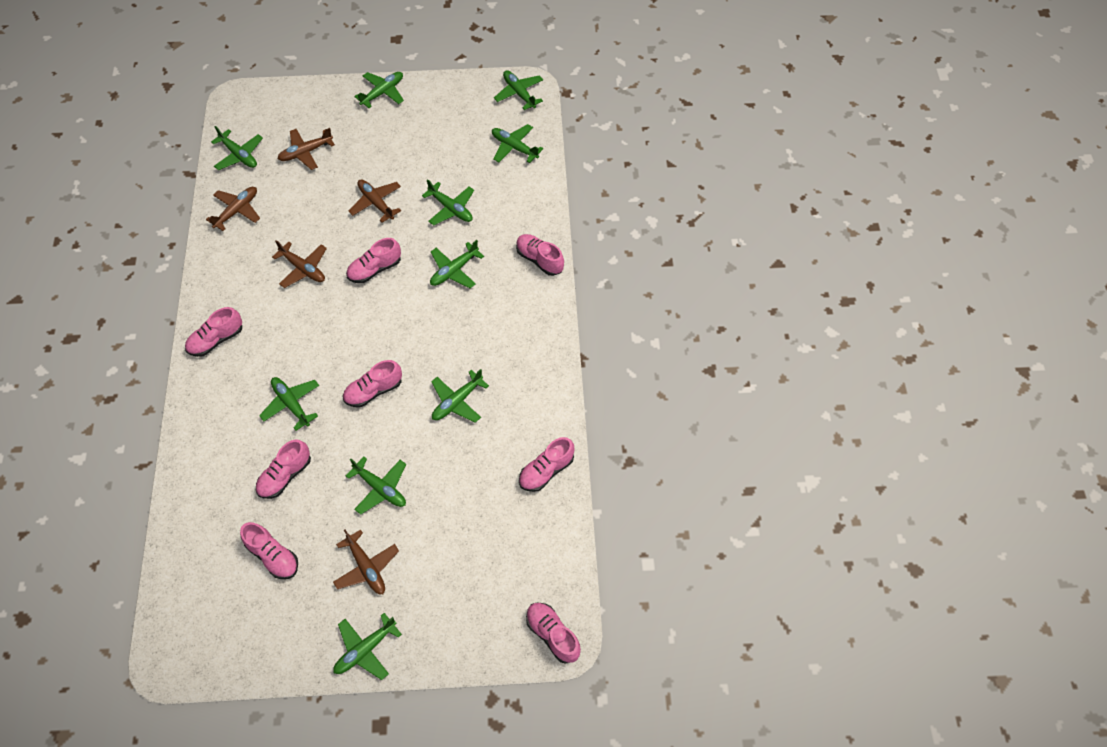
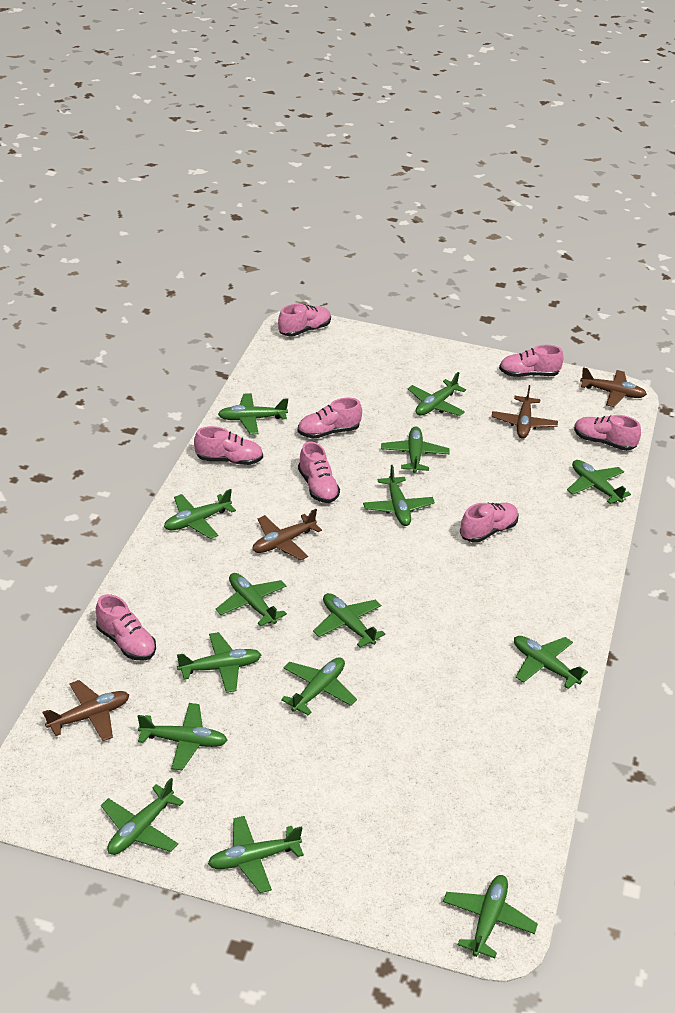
brown plane: [206,187,260,231] [272,240,327,288] [278,128,335,170] [333,529,399,594] [349,179,401,223] = 5 -> [43,680,129,741] [252,509,322,560] [491,385,558,439] [580,367,647,407] = 4
green plane: [211,126,263,170] [259,377,319,431] [333,613,402,680] [346,457,406,515] [354,72,404,108] [422,179,474,226] [430,240,484,288] [431,369,489,423] [492,124,543,163] [494,70,543,110] = 10 -> [101,778,184,855] [138,703,228,770] [164,489,236,539] [177,632,262,693] [208,816,304,893] [216,573,287,626] [218,393,288,435] [281,657,357,716] [313,593,385,648] [363,465,435,526] [381,426,450,473] [408,372,466,416] [443,875,538,958] [514,636,588,689] [567,460,631,504] = 15

